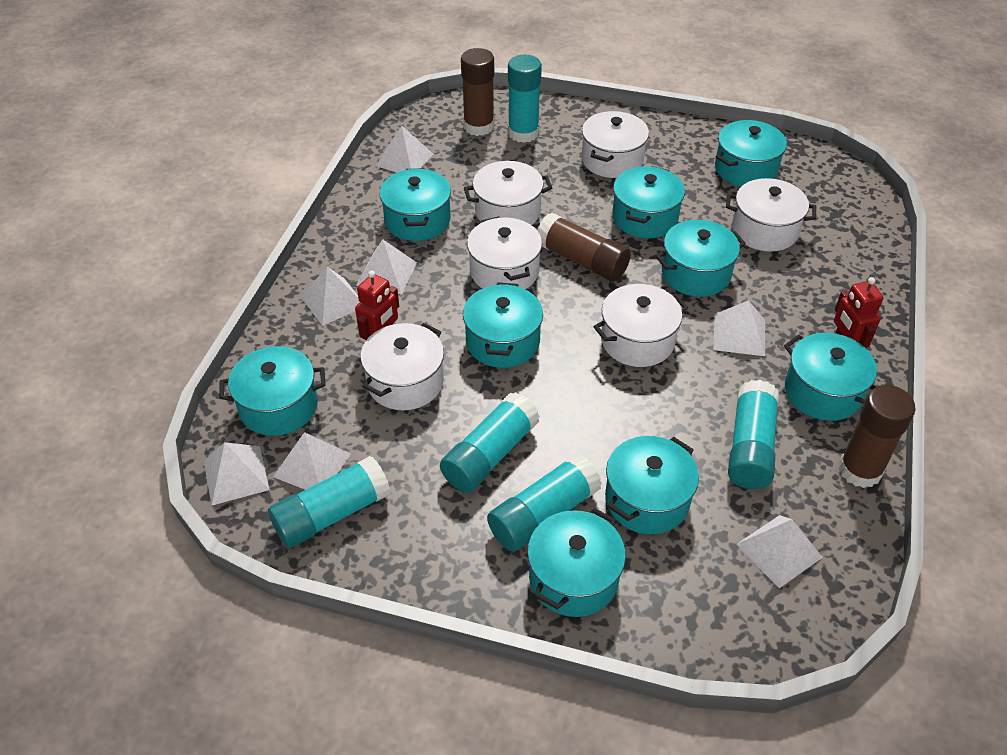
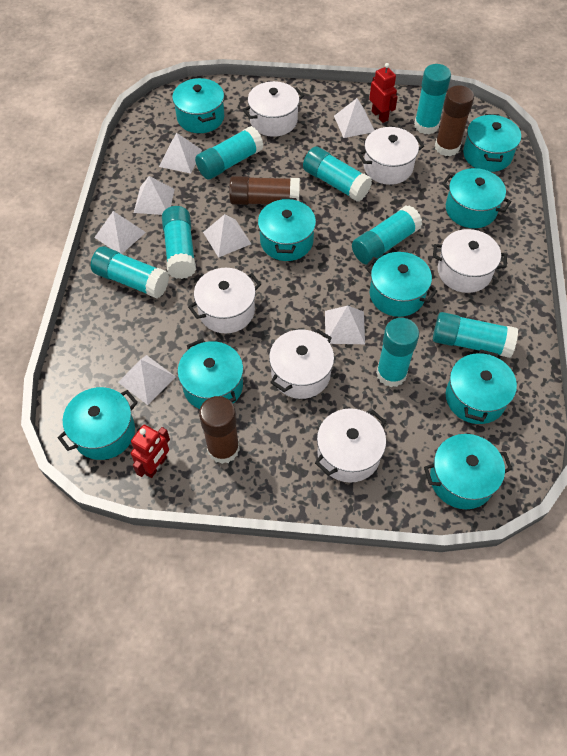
turquoise glue stick: [268,456,391,548] [440,392,540,493] [487,454,602,551] [508,55,542,143] [728,380,780,489] = 5 -> [91,246,169,298] [162,206,196,279] [195,126,263,180] [303,146,372,201] [352,205,422,265] [376,318,419,387] [414,64,451,134] [433,312,518,358] = 8

